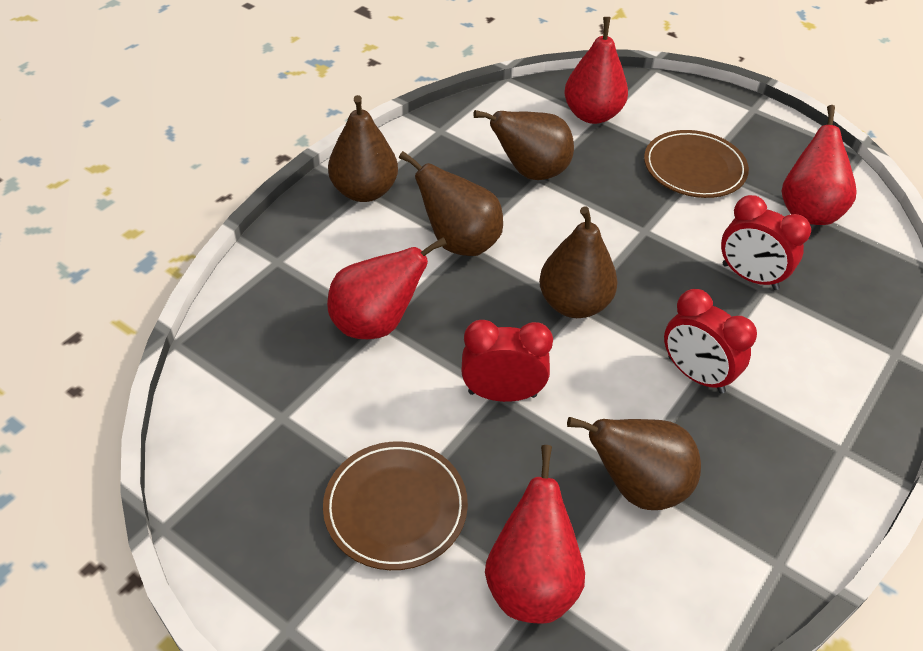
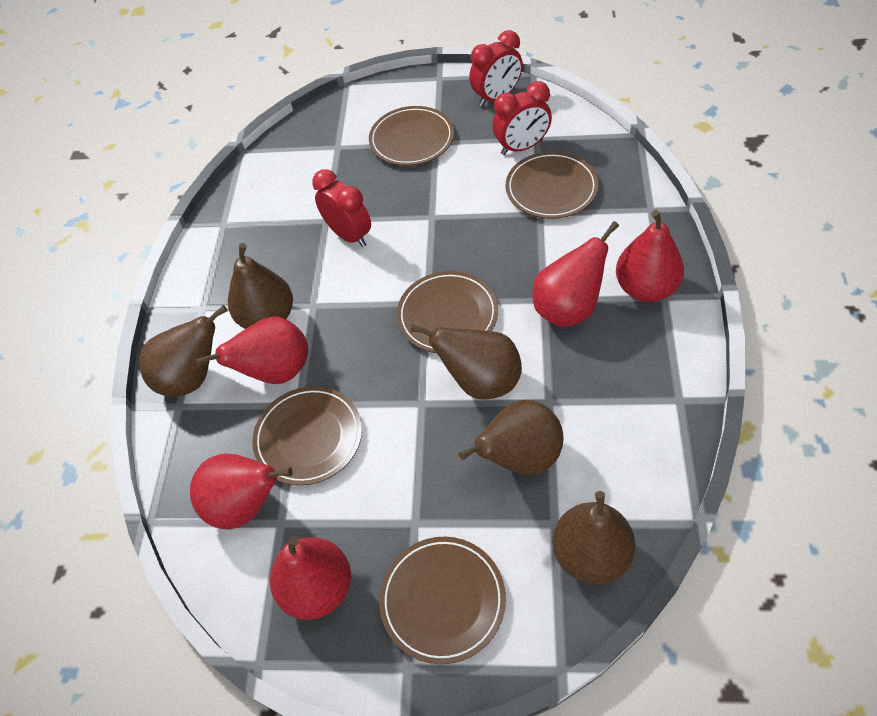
brown plate: [323,441,468,570] [644,130,749,198] = 2 -> [252,386,362,485] [369,106,454,166] [379,537,506,664] [397,271,498,353] [506,152,599,219] = 5
red pear: [327,237,447,339] [485,445,585,623] [564,17,628,124] [782,105,857,225] = 4 -> [190,453,293,529] [195,317,308,384] [270,536,351,620] [533,221,619,327] [616,210,684,302] = 5

